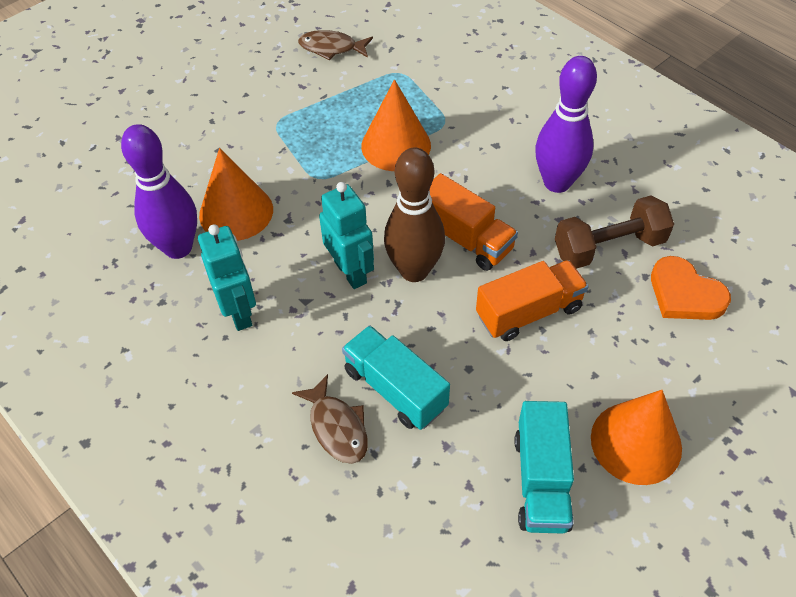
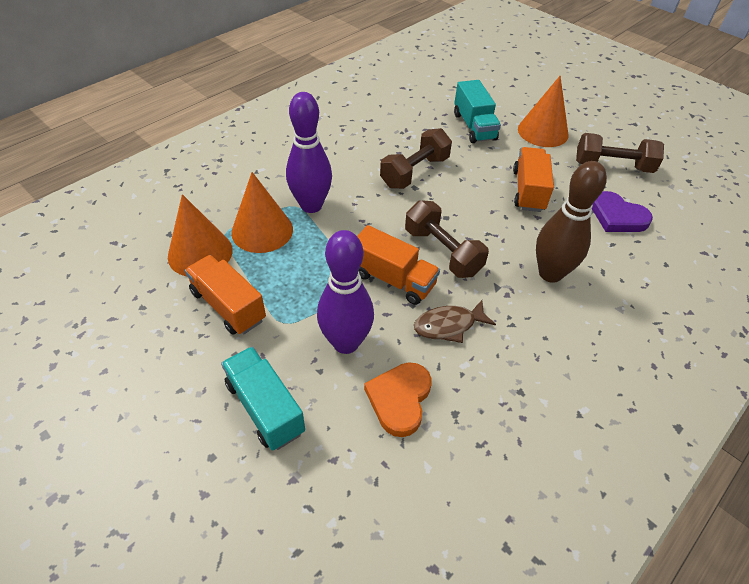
brown dumbbell: [555,196,674,269] = 1 -> [380,128,452,189] [405,200,489,278] [576,133,664,173] = 3
brown fish: [292,374,368,464] [298,30,373,60] = 2 -> [414,300,496,343] = 1
orange truck: [429,173,518,271] [476,260,589,341] = 2 -> [185,255,266,335] [357,225,440,305] [513,147,554,212] = 3
purple heart: none = 0 -> [592,191,653,232] = 1
turquoise robot: [198,224,256,331] [319,182,374,289] = 2 -> none = 0

